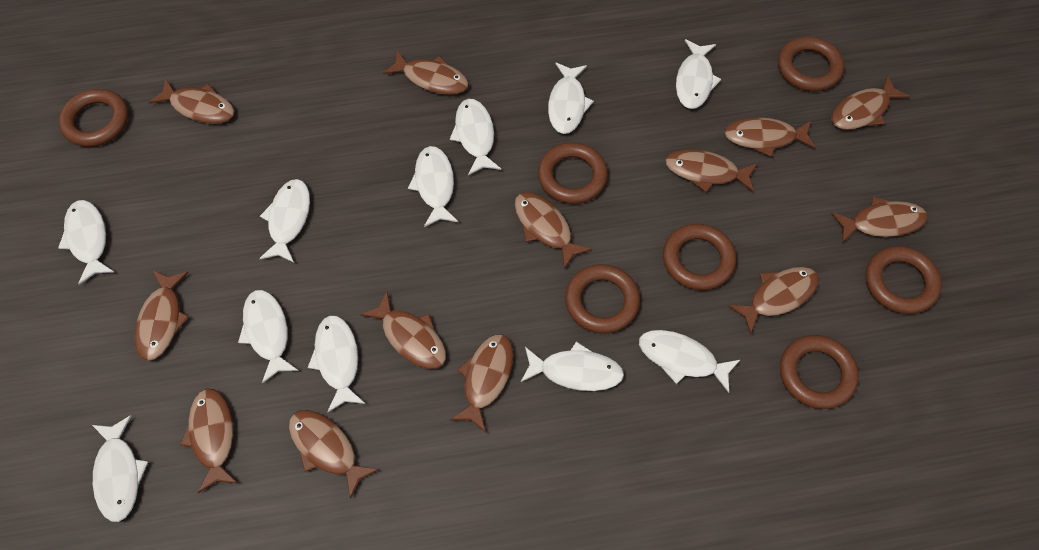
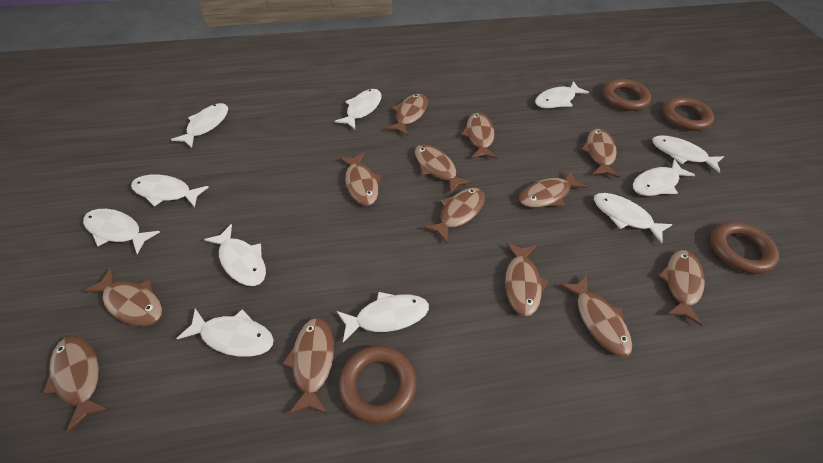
brown ring: [58,89,129,147] [538,142,608,204] [565,264,640,334] [663,224,736,290] [778,36,844,91] [780,335,859,409] [865,246,942,314] = 7 -> [339,346,417,423] [603,79,651,111] [662,97,714,131] [710,222,779,274] = 4

